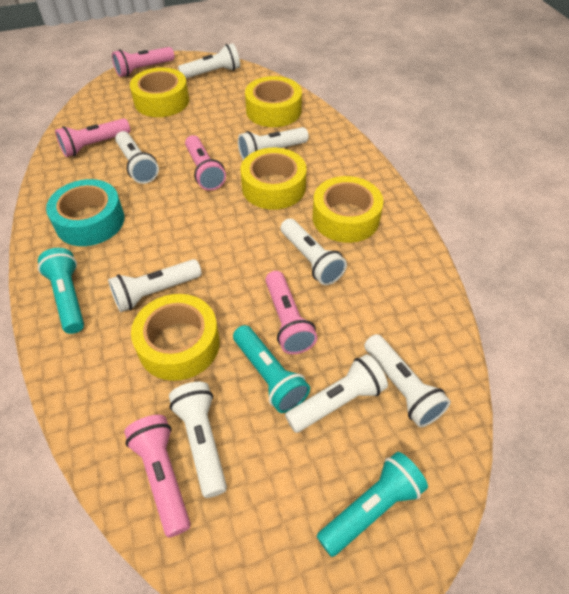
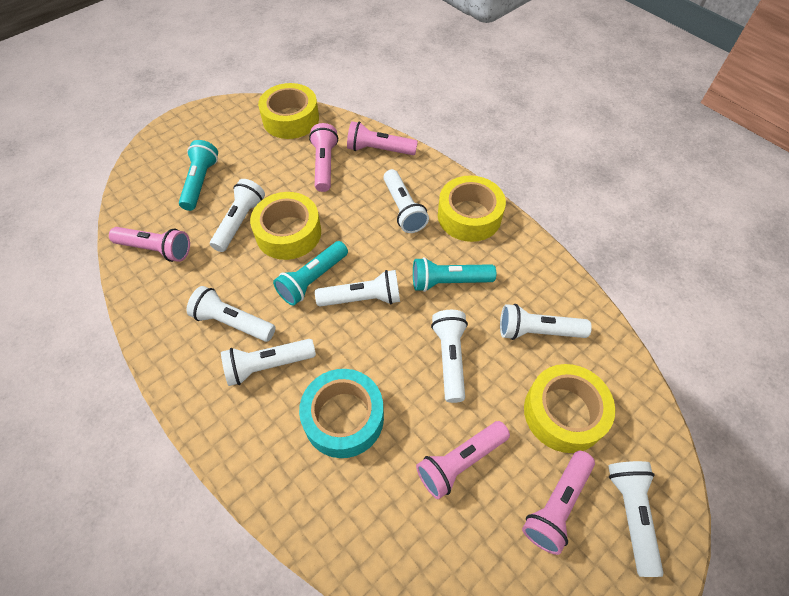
yellow tape: [130,67,189,117] [131,294,220,381] [240,148,307,210] [245,76,302,127] [313,176,383,243] = 5 -> [250,192,321,260] [258,83,319,139] [438,176,506,242] [524,364,615,453] = 4

